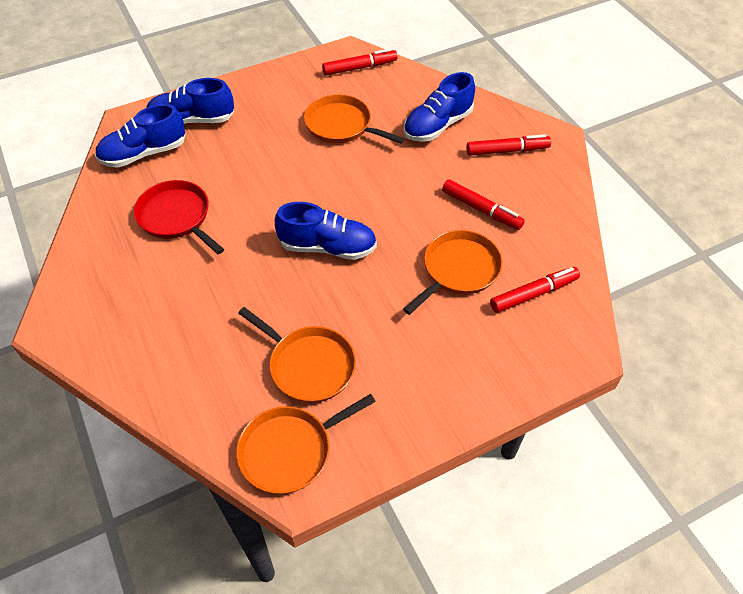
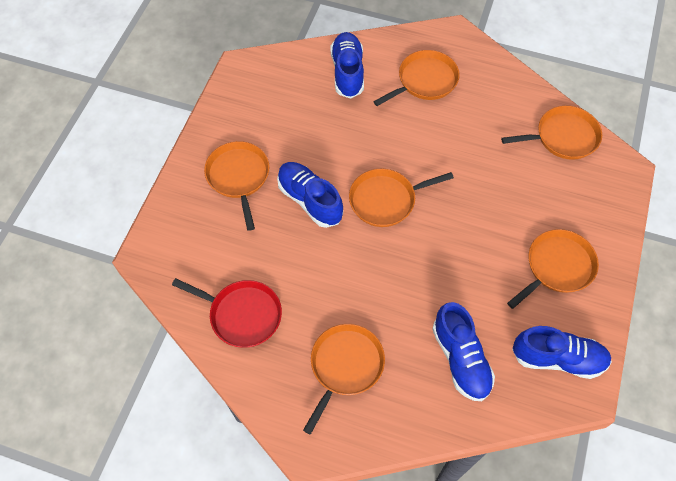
orange pan: [236,394,376,494] [238,307,356,403] [304,94,405,144] [403,230,503,315] = 4 -> [204,141,270,231] [303,324,385,434] [349,169,454,227] [373,50,460,106] [501,106,602,160] [507,229,599,309] = 6
red marker: [322,48,397,75] [442,179,525,230] [466,134,551,156] [490,267,580,313] = 4 -> none = 0

